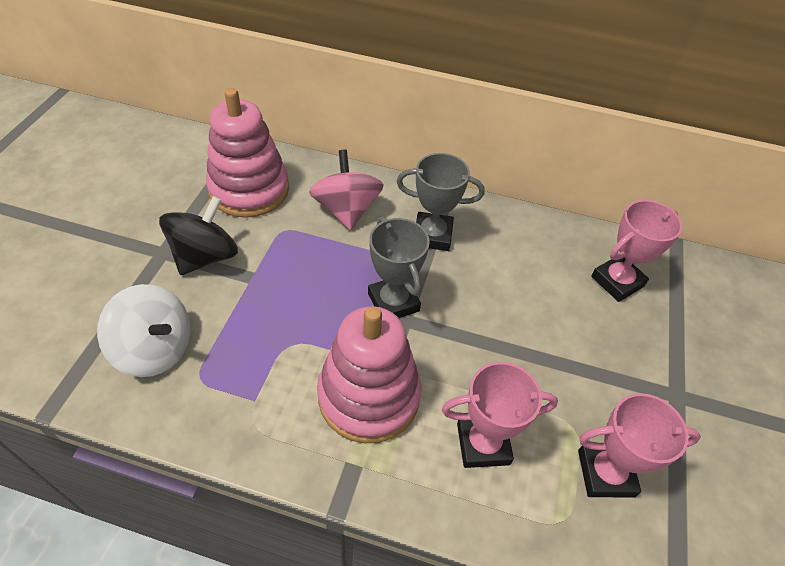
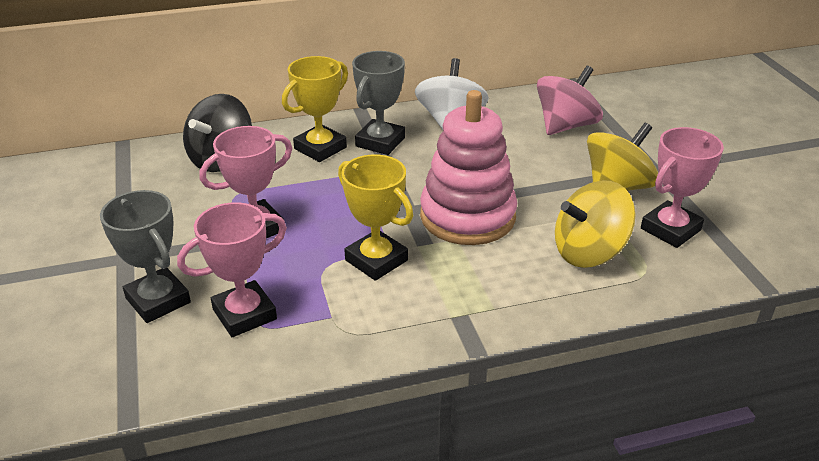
pink stacking toy: [206,88,289,218] [317,306,421,443] = 2 -> [420,90,517,245] = 1
yellow spinning top: none = 0 -> [555,180,636,268] [587,123,658,191] = 2
yellow trophy: none = 0 -> [282,56,348,162] [338,155,413,281] = 2

